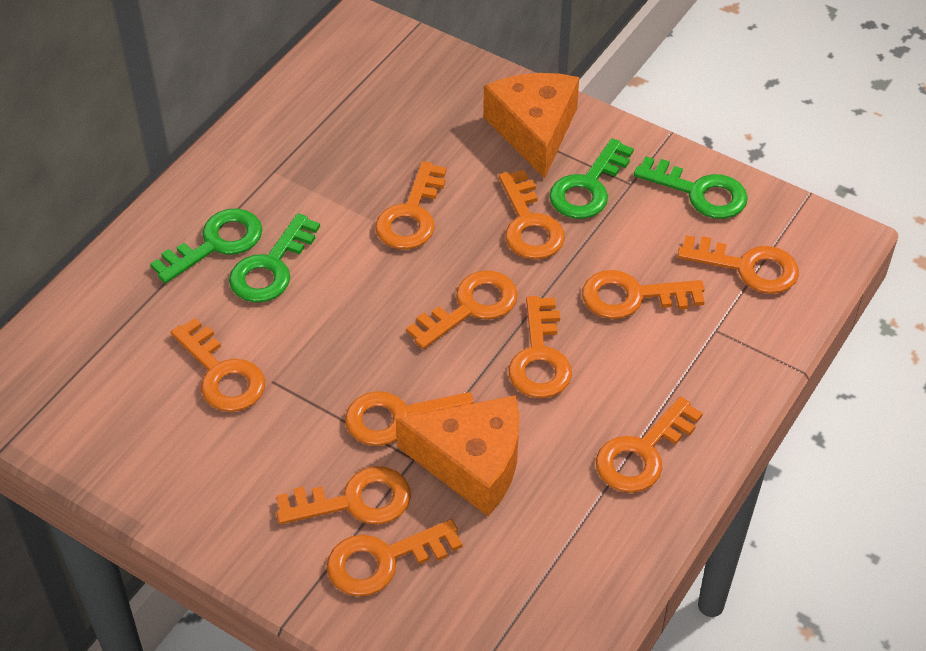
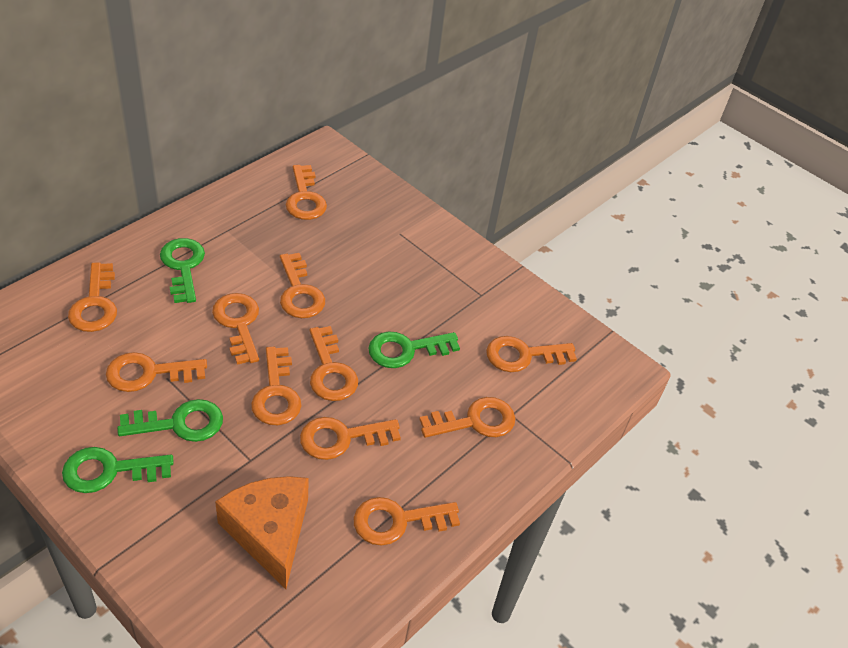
orange cheese: [396,395,519,516] [483,73,579,179] = 2 -> [215,476,309,589] = 1

